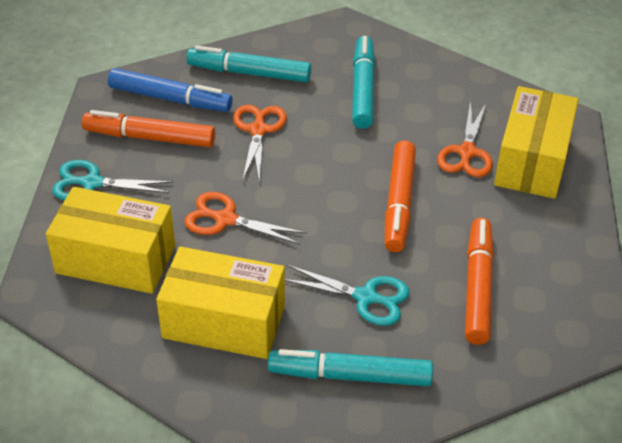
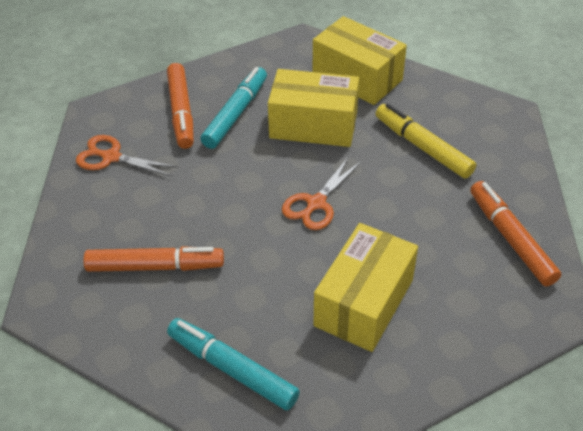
blue marker: [108,68,233,112] = 1 -> none = 0
orange scissors: [185,192,307,245] [233,105,287,183] [437,102,493,178] = 3 -> [76,135,178,177] [282,156,362,230] = 2
turquoise marker: [186,45,311,82] [268,349,433,386] [352,36,375,129] = 3 -> [167,318,300,410] [200,67,267,149] = 2
turquoise scissors: [52,160,173,200] [285,265,410,326] = 2 -> none = 0
yellow marker: none = 0 -> [375,103,476,179] = 1

